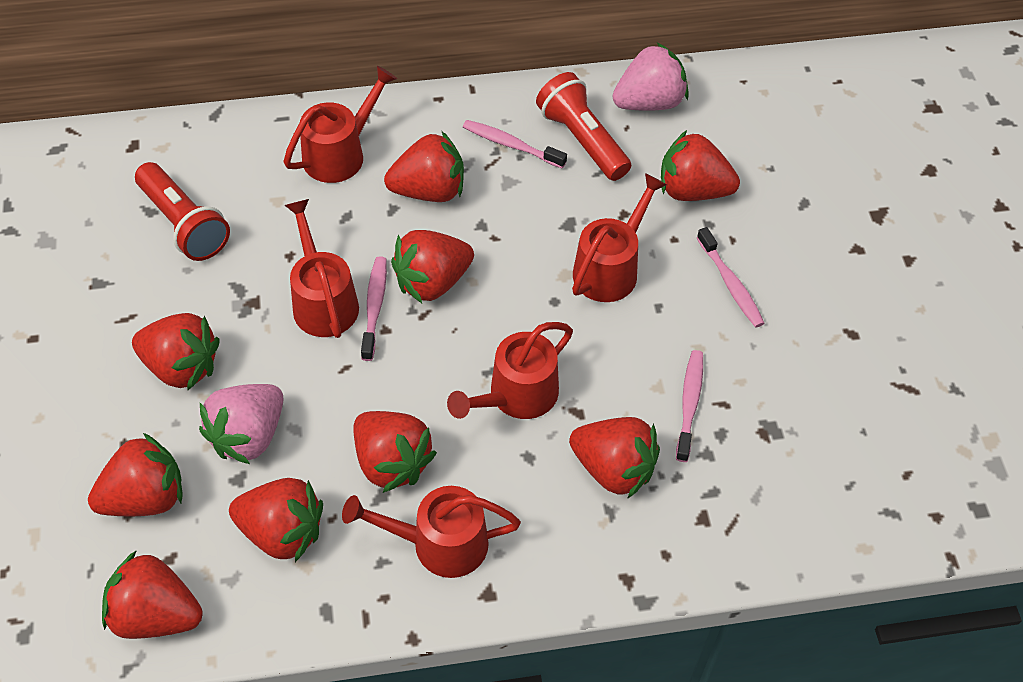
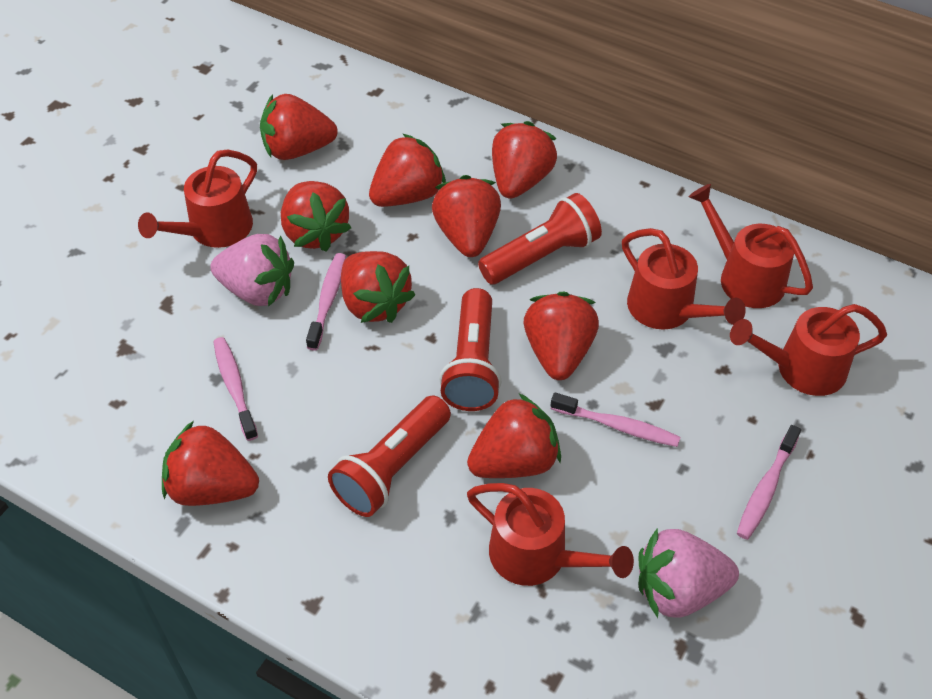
red flashlight: [135,162,230,261] [536,72,631,181] = 2 -> [328,395,451,517] [439,288,502,411] [478,193,602,284] = 3

